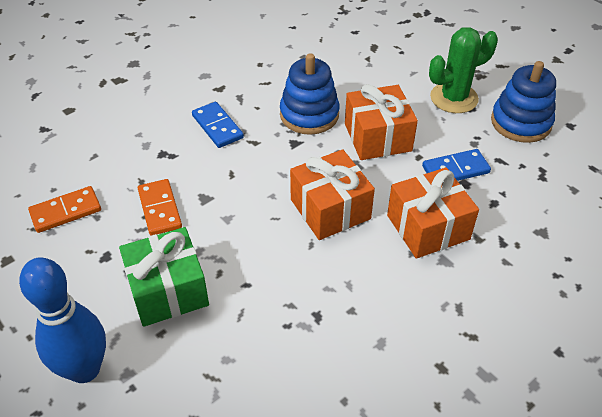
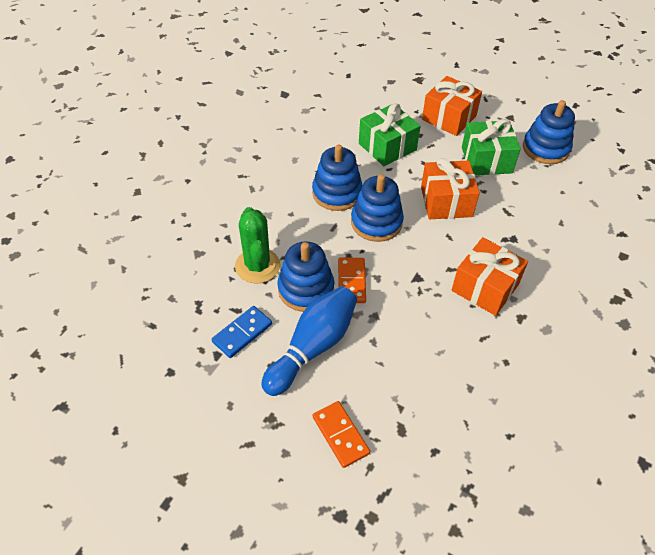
blue domino: [192,102,244,148] [422,149,491,181] = 2 -> [212,306,272,358] = 1
blue stacking toy: [280,53,340,135] [491,61,556,143] = 2 -> [277,241,334,312] [312,144,362,211] [351,174,404,242] [523,100,575,164] = 4
green gift: [119,227,209,327] = 1 -> [359,103,420,166] [462,119,521,175] = 2

